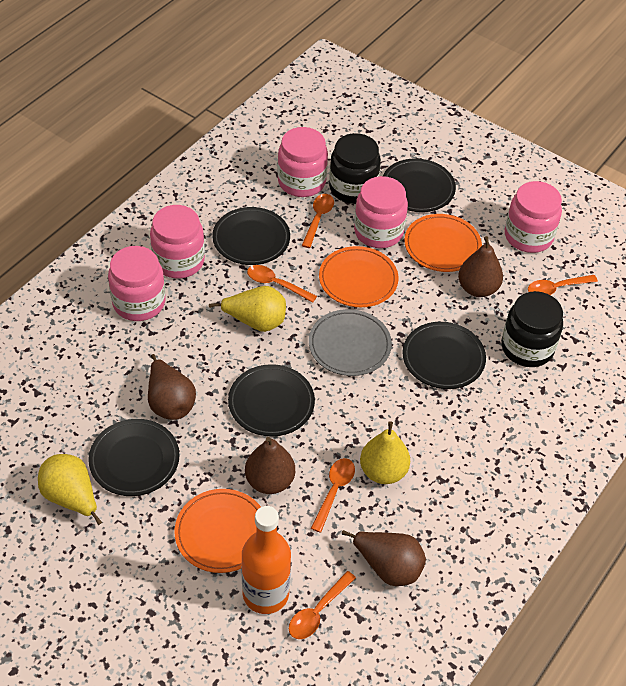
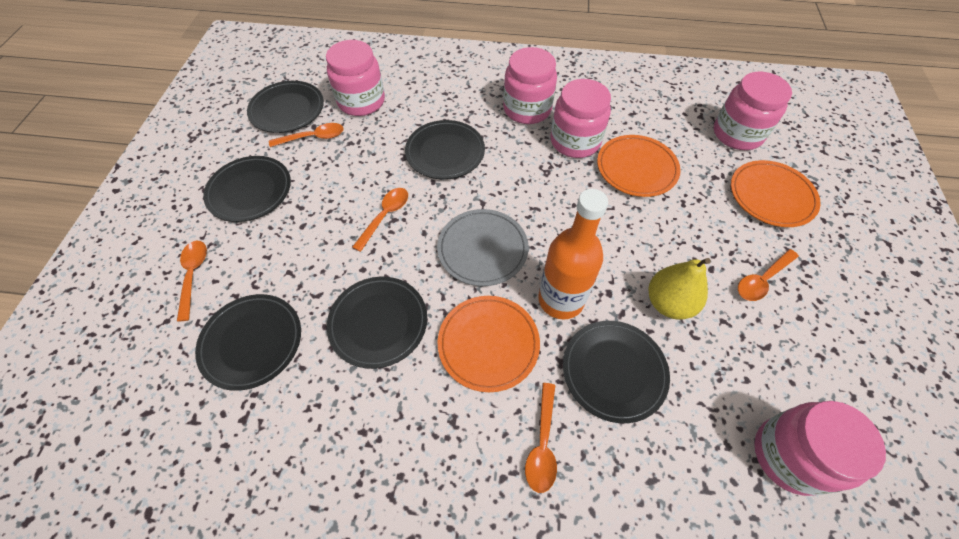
black jar: [329,133,381,204] [501,291,563,367] = 2 -> none = 0
black plate: [88,419,180,496] [212,207,290,265] [228,364,315,436] [383,158,456,212] [403,322,486,389] = 5 -> [195,294,301,391] [203,156,291,222] [247,81,324,133] [327,277,427,369] [405,120,485,179] [563,321,670,423] = 6
brown pear: [148,354,196,420] [245,437,295,494] [342,530,426,586] [458,236,503,297] = 4 -> none = 0
yellow pear: [38,454,102,525] [209,286,286,332] [360,421,410,484] = 3 -> [648,258,711,320] = 1

